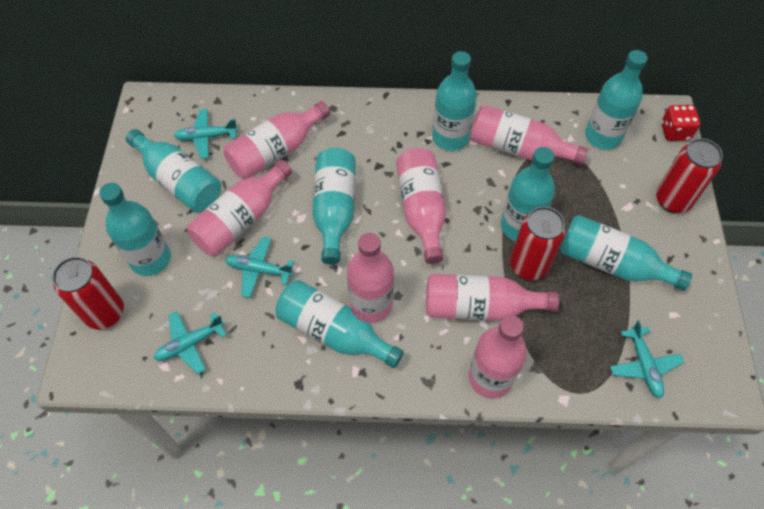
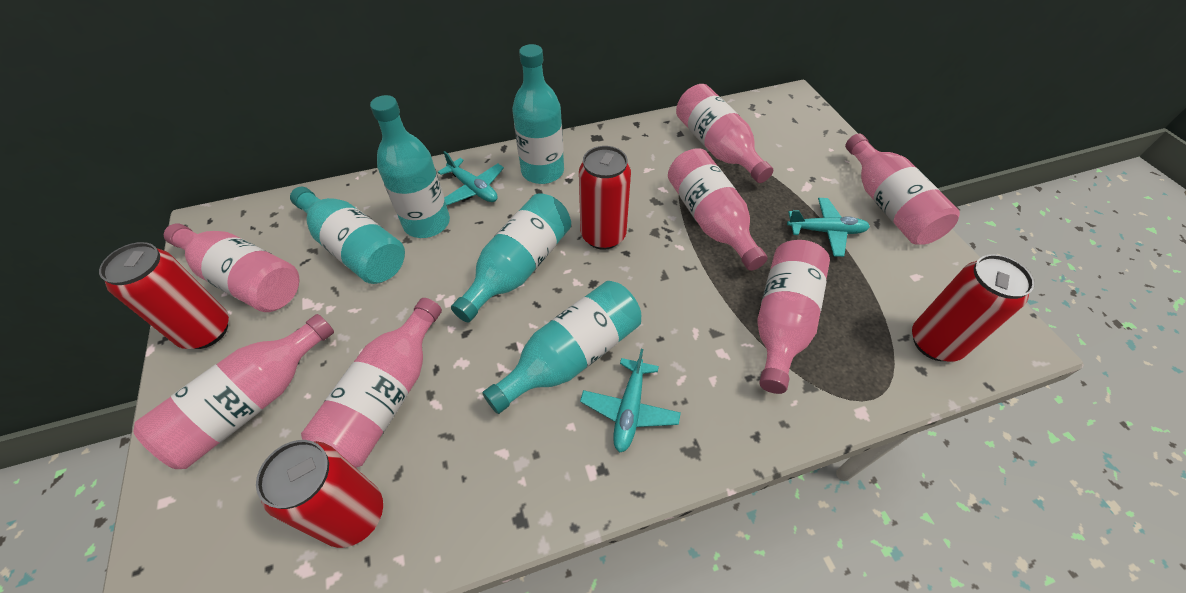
red can: [52,257,124,329] [510,206,566,280] [656,138,723,213] = 3 -> [99,242,229,349] [256,440,383,548] [579,146,631,250] [912,254,1034,362] = 4
red dice: [661,105,700,141] = 1 -> none = 0
turquoise bottle: [99,183,171,276] [126,129,221,212] [275,280,404,368] [312,148,356,265] [432,51,477,151] [501,147,555,241] [560,215,692,291] [585,50,647,150] = 8 -> [290,187,405,284] [370,95,450,238] [451,193,571,322] [482,281,641,414] [512,44,564,184] = 5
turquoise plane: [154,311,227,374] [174,109,238,159] [225,237,294,298] [610,320,684,398] = 4 -> [438,151,504,205] [580,349,681,453] [787,198,870,257] = 3

